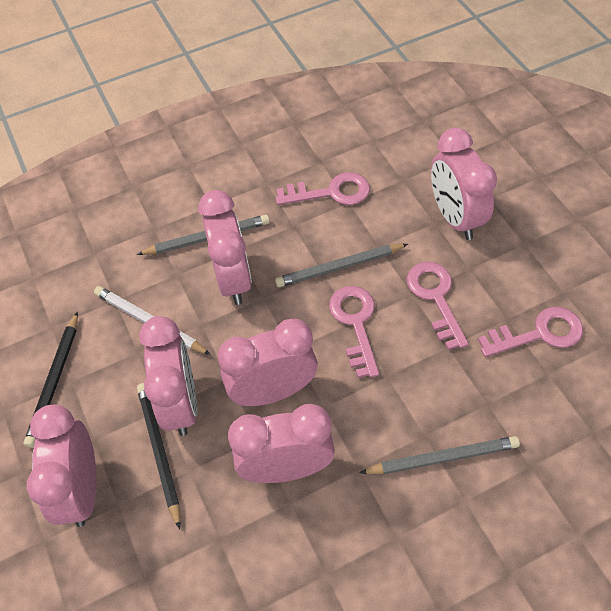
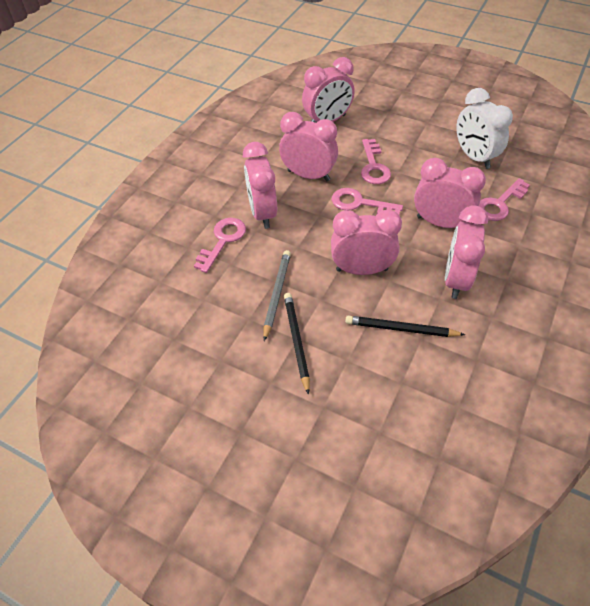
grey pencil: [137,215,270,255] [275,244,408,287] [360,436,520,474] = 3 -> [263,250,291,341] = 1
white clock: none = 0 -> [457,88,513,169] = 1
white pencil: [94,286,211,355] = 1 -> none = 0

